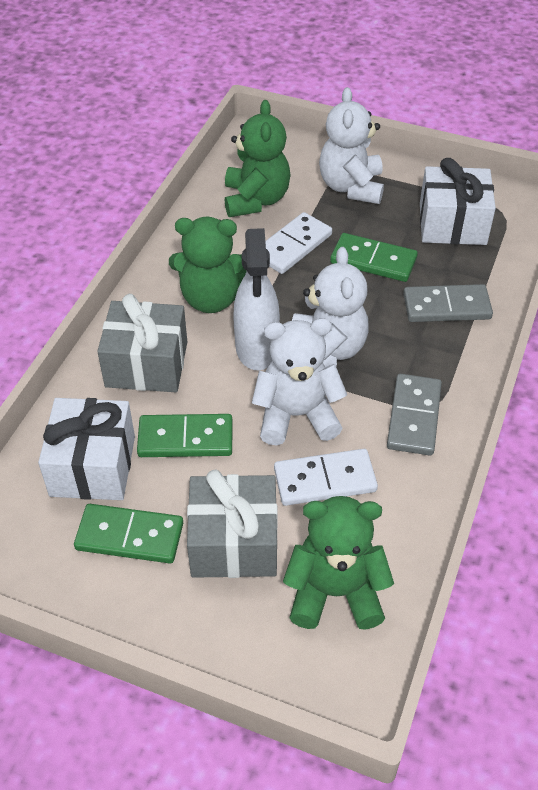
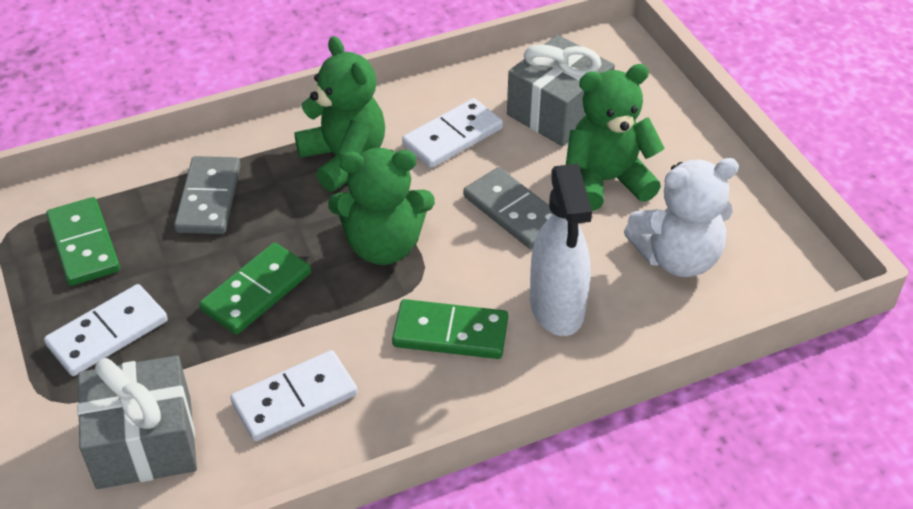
white domino: [265,212,332,274] [274,449,378,506] = 2 -> [44,284,168,376] [231,350,358,441] [402,98,503,168] = 3
white gift: [38,398,135,500] [420,158,496,245] = 2 -> none = 0
white teddy bear: [252,318,347,446] [292,247,369,367] [319,87,384,204] = 3 -> [624,158,739,277] = 1

